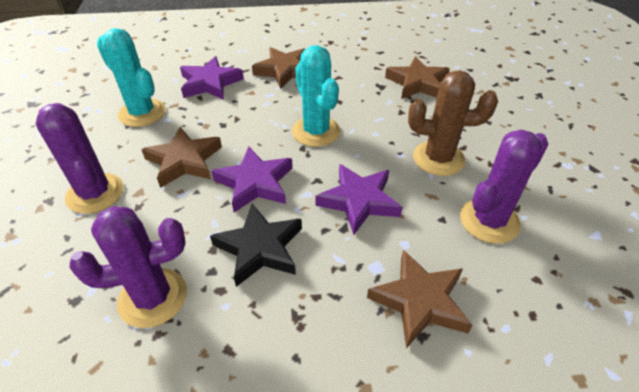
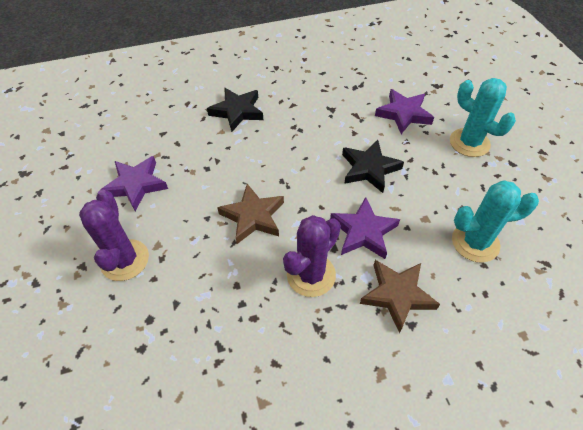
black star: [210,204,302,287] = 1 -> [207,88,263,132] [342,140,404,193] = 2
brown cactus: [408,70,498,176] = 1 -> none = 0
brown star: [141,127,222,188] [252,47,305,89] [367,250,472,348] [385,56,450,99] = 4 -> [217,184,284,244] [360,260,440,333] = 2
purple cactus: [36,103,124,214] [69,206,187,328] [460,130,548,244] = 3 -> [79,189,149,281] [283,215,341,297] = 2

